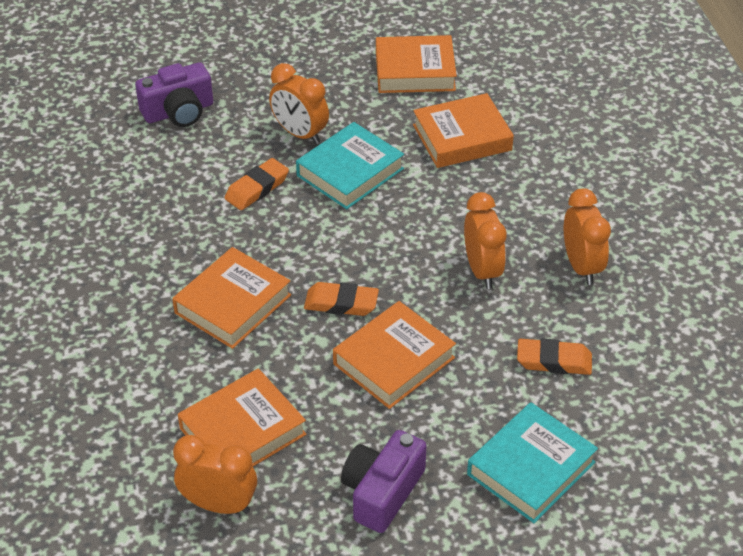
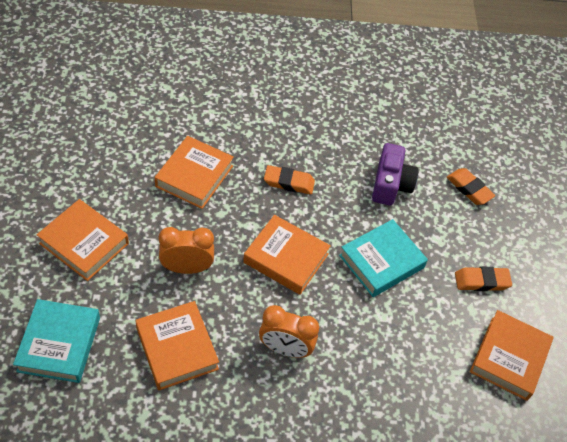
orange clock: [173,435,257,514] [269,63,329,144] [464,192,506,289] [564,188,611,285] = 4 -> [159,227,214,274] [259,305,319,358] = 2
purple camera: [135,62,213,127] [341,430,427,533] = 2 -> [372,143,419,206] = 1

